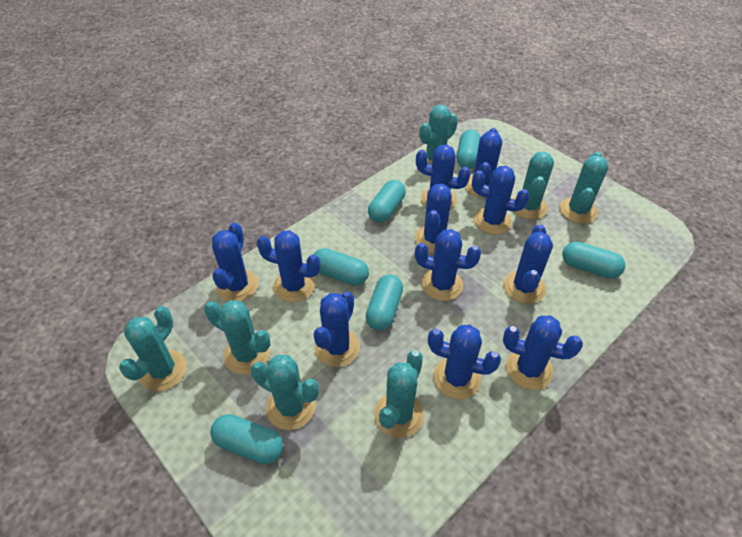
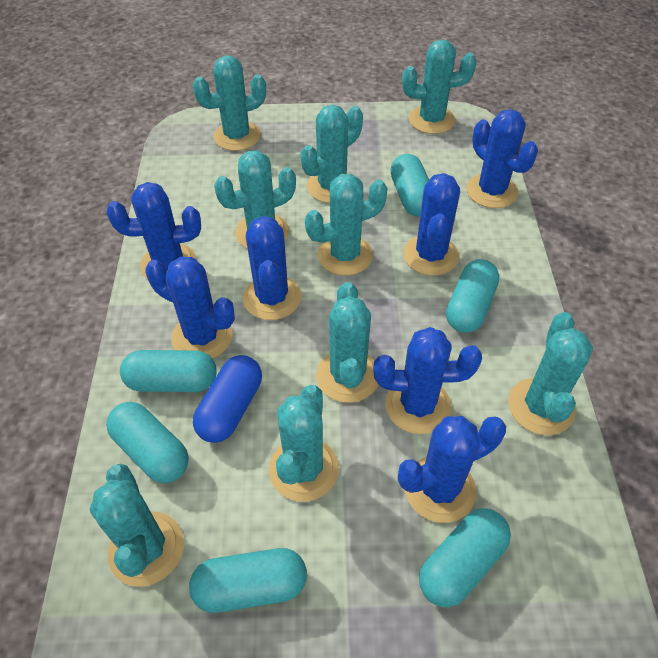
blue cactus: [212,222,259,301] [257,230,321,302] [314,291,360,367] [415,184,452,253] [415,229,481,301] [416,145,471,210] [428,325,501,400] [465,128,502,198] [472,166,530,234] [503,315,583,390] [504,224,553,304] = 11 -> [106,182,201,279] [146,257,235,359] [243,216,301,320] [374,327,482,434] [398,416,506,523] [403,173,460,276] [467,109,538,208] = 7
blue capsule: none = 0 -> [193,355,262,443] = 1
turquoise cactus: [119,306,187,391] [204,300,270,375] [251,355,319,430] [374,350,424,438] [420,105,458,165] [512,152,554,220] [560,152,608,224] = 7 -> [90,463,184,587] [193,56,266,151] [214,151,296,248] [269,385,339,502] [300,105,363,203] [305,174,388,275] [316,282,378,403] [402,39,477,134] [508,312,593,435] = 9

